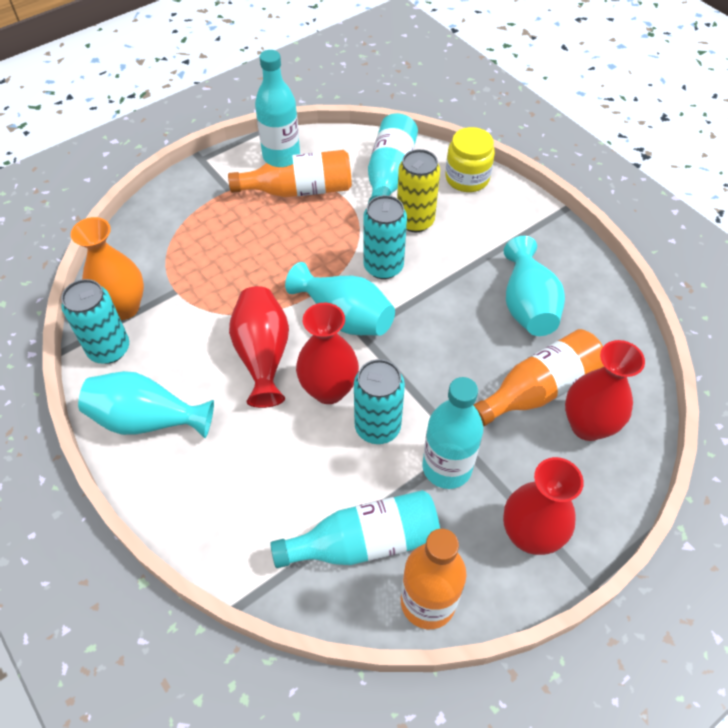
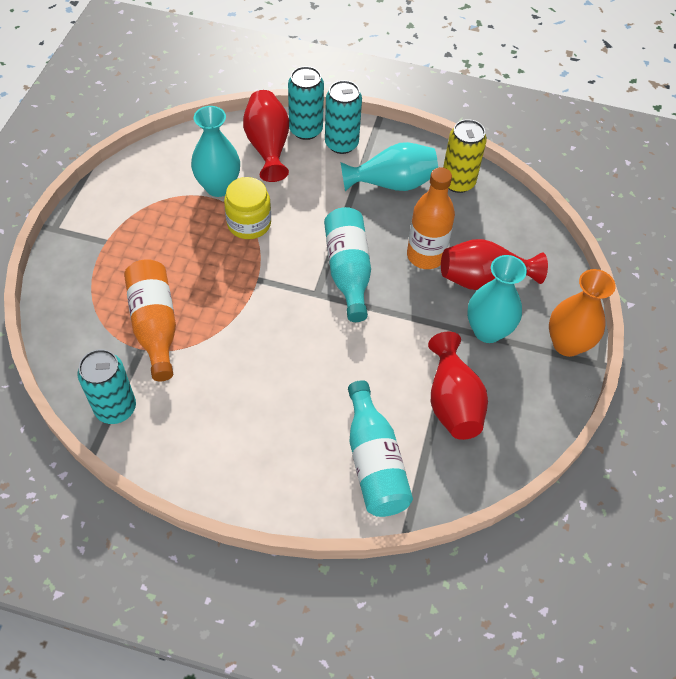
orange bottle: [228,150,352,197] [401,529,467,629] [473,329,605,426] = 3 -> [124,259,176,381] [407,167,455,269] = 2
red vase: [229,286,289,408] [296,303,359,404] [503,457,584,555] [565,340,645,441] = 4 -> [243,90,289,182] [428,331,488,440] [441,239,548,290] = 3
turquoise bottle: [255,50,300,163] [270,490,440,568] [368,113,418,203] [422,377,483,489] = 4 -> [324,207,371,322] [348,380,413,517] = 2

